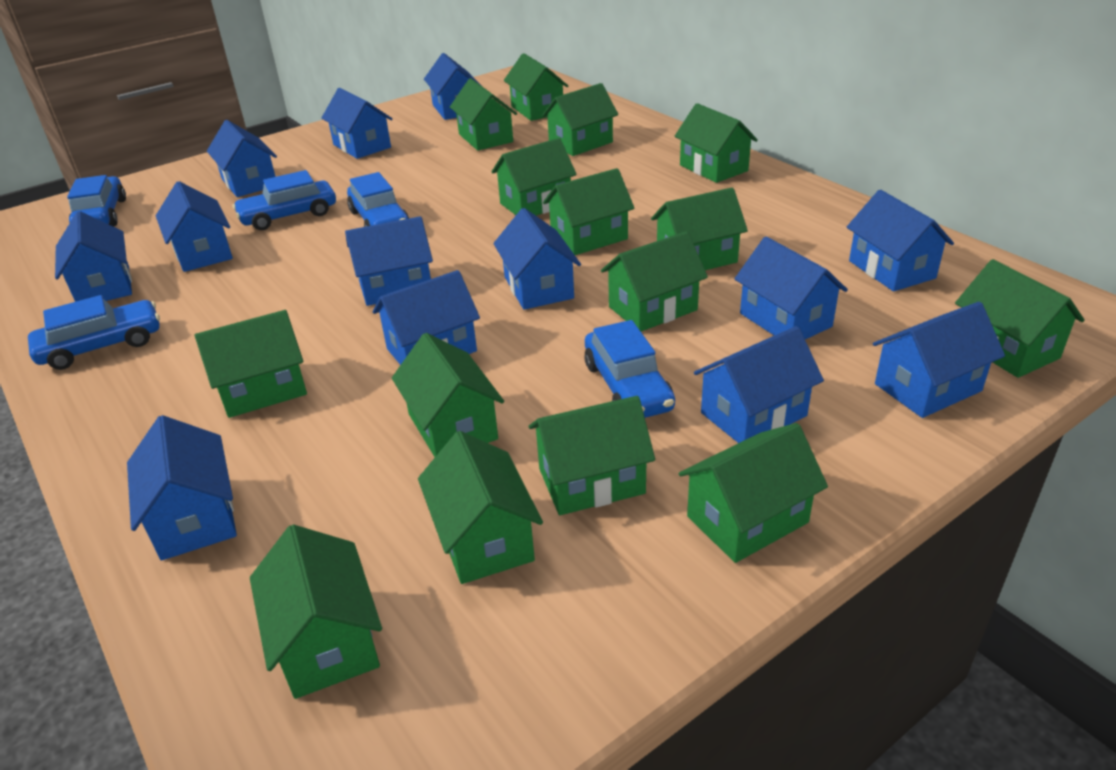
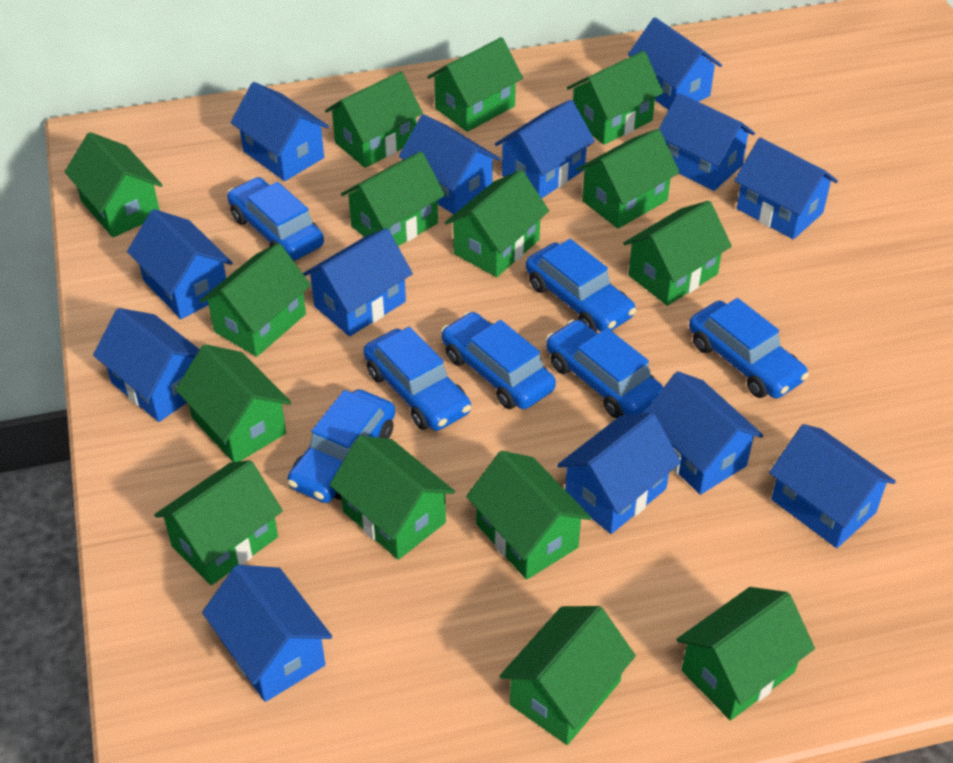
blue car: [28,295,160,370] [67,175,126,226] [233,170,336,230] [347,172,409,227] [584,320,675,418] = 5 -> [227,177,324,261] [287,389,395,503] [363,327,471,431] [441,312,556,409] [526,239,636,332] [546,320,663,418] [689,298,809,398] = 7

